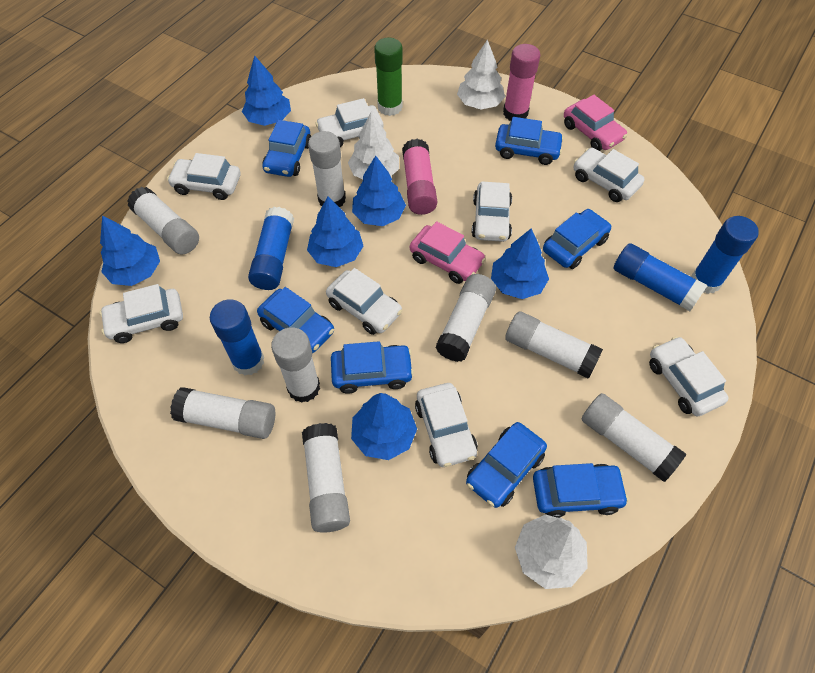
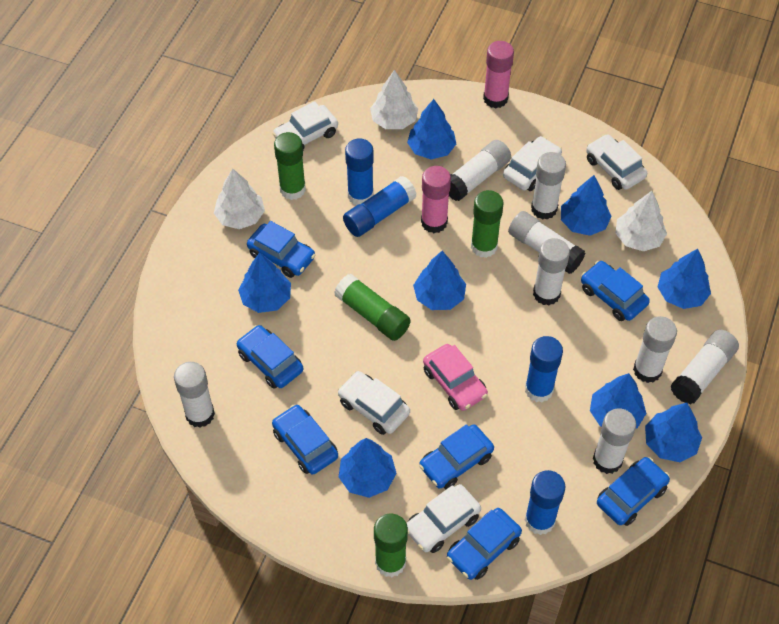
blue tree: [100,215,160,286] [242,55,291,126] [307,197,363,267] [351,393,417,460] [352,156,406,226] [491,228,549,299] = 6 -> [238,252,291,313] [339,438,397,498] [407,99,456,159] [413,251,466,310] [561,175,612,236] [590,373,646,429] [645,403,702,462] [658,248,711,309] = 8
green glue stick: [374,38,403,116] = 1 -> [274,132,306,200] [334,274,411,341] [374,513,408,577] [471,190,503,258] = 4
pink car: [410,221,486,284] [564,95,627,151] = 2 -> [423,344,488,411] = 1
white car: [99,284,183,343] [167,153,240,200] [315,98,383,147] [326,268,402,335] [415,383,478,467] [472,181,512,242] [573,148,644,202] [649,336,729,416] = 8 -> [273,101,338,150] [338,371,410,435] [407,484,481,553] [503,136,562,191] [586,134,647,190] = 5

